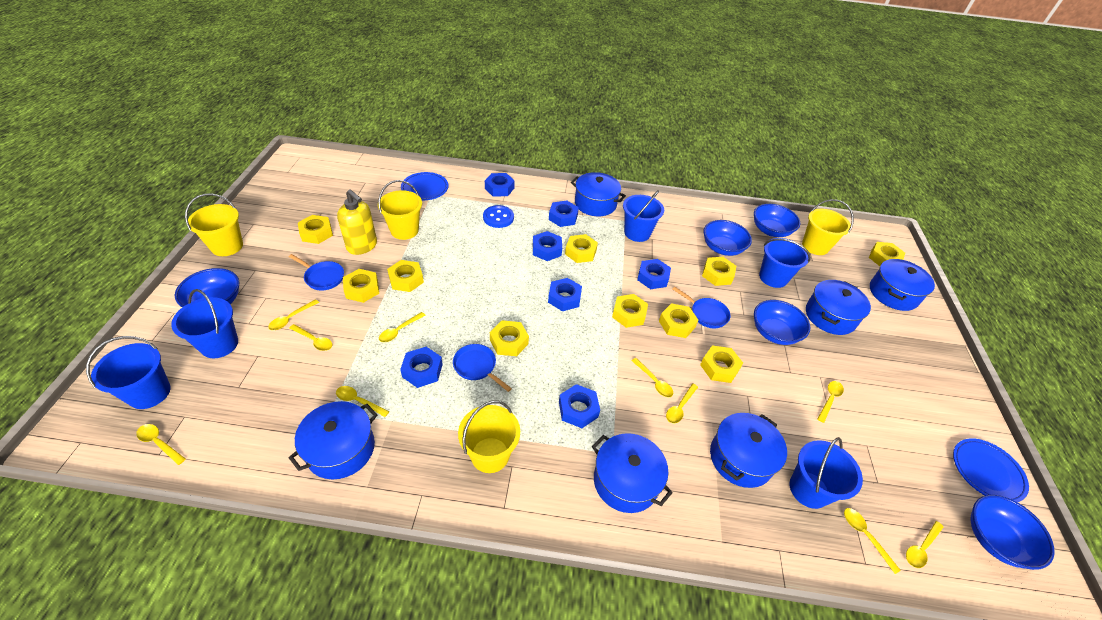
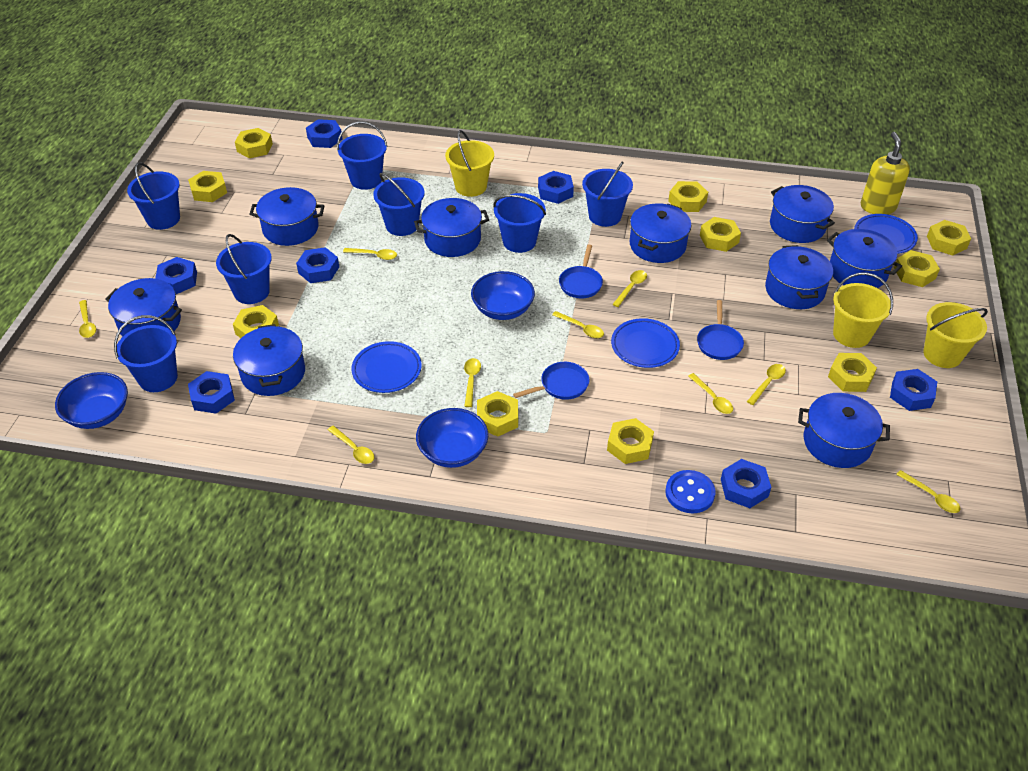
blue bowl: [175,268,239,307] [704,220,752,256] [754,204,800,237] [754,300,810,345] [970,495,1055,570] = 5 -> [55,372,128,429] [416,408,488,468] [471,271,535,320] = 3
blue bucket: [86,336,171,409] [171,289,238,358] [623,190,664,242] [759,238,811,288] [789,437,863,509] = 5 -> [114,315,178,392] [127,163,180,230] [216,234,272,304] [337,121,388,190] [373,173,425,236] [493,193,546,253] [582,161,633,227] = 7
blue plate: [401,172,448,200] [953,439,1029,502] = 2 -> [351,341,422,393] [611,318,680,368] [854,214,918,254] = 3
blue pot: [289,401,377,479] [571,172,626,217] [592,433,673,513] [710,413,787,488] [806,280,871,335] [870,259,935,311] = 6 -> [105,278,182,337] [233,324,305,396] [249,187,324,246] [414,198,489,257] [630,203,692,263] [765,245,833,309] [770,185,835,243] [798,393,890,468] [827,229,902,288] = 9
yellow bucket: [185,194,243,256] [378,180,422,240] [458,401,520,473] [802,199,854,255] = 4 -> [445,130,494,197] [833,272,893,348] [923,302,988,368] = 3
yellow spoon: [136,424,186,465] [268,299,319,330] [289,324,332,351] [336,386,389,417] [379,312,425,342] [631,358,673,397] [666,384,698,423] [818,381,844,423] [844,508,901,574] [906,521,944,568] = 10 -> [79,300,96,338] [328,426,374,464] [343,248,397,260] [464,358,481,407] [552,311,604,338] [613,270,647,307] [688,373,733,414] [747,364,786,405] [896,470,960,513] = 9

